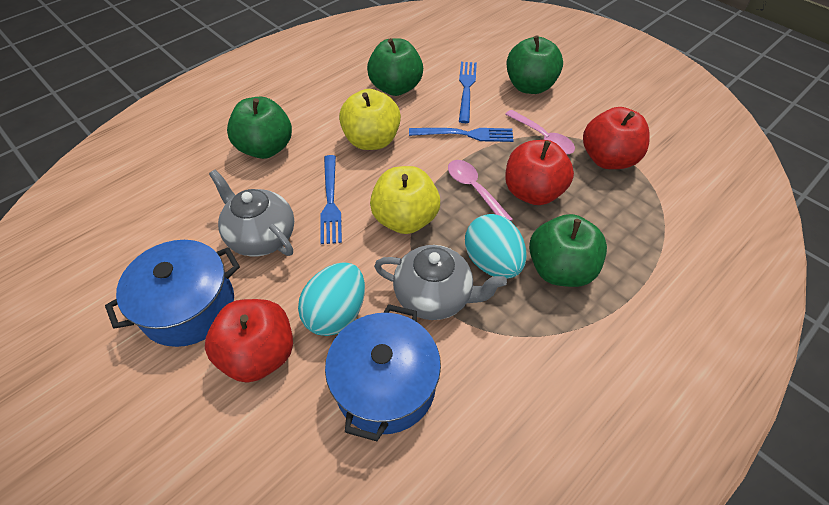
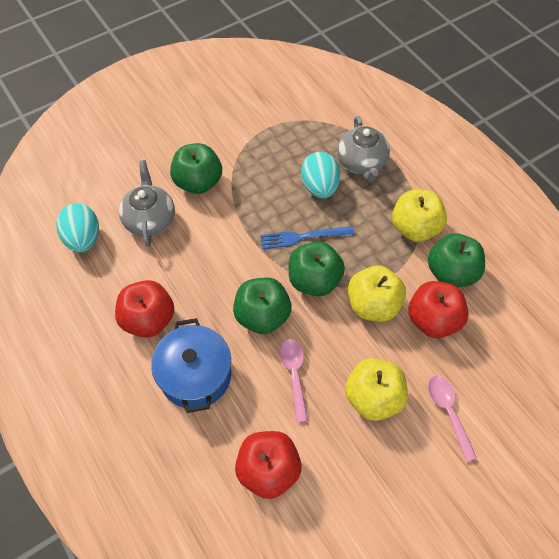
blue fork: [320,155,342,244] [409,128,514,142] [459,62,477,123] = 3 -> [260,226,355,249] = 1
blue pot: [105,240,240,347] [325,304,441,441] = 2 -> [151,318,231,413] = 1
yellow apple: [339,89,401,150] [370,166,440,234] = 2 -> [345,358,408,421] [348,266,406,322] [392,190,447,242] = 3

